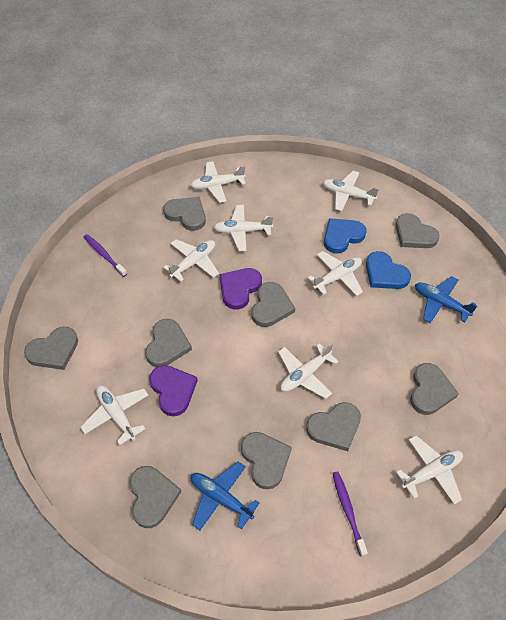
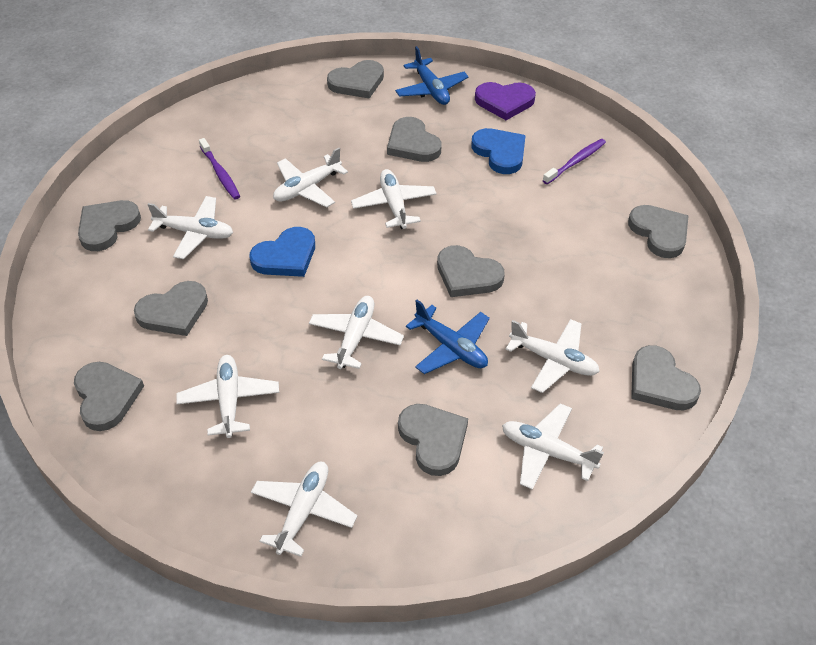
purple heart: [149,365,198,416] [220,268,262,309] = 2 -> [475,82,536,120] = 1

